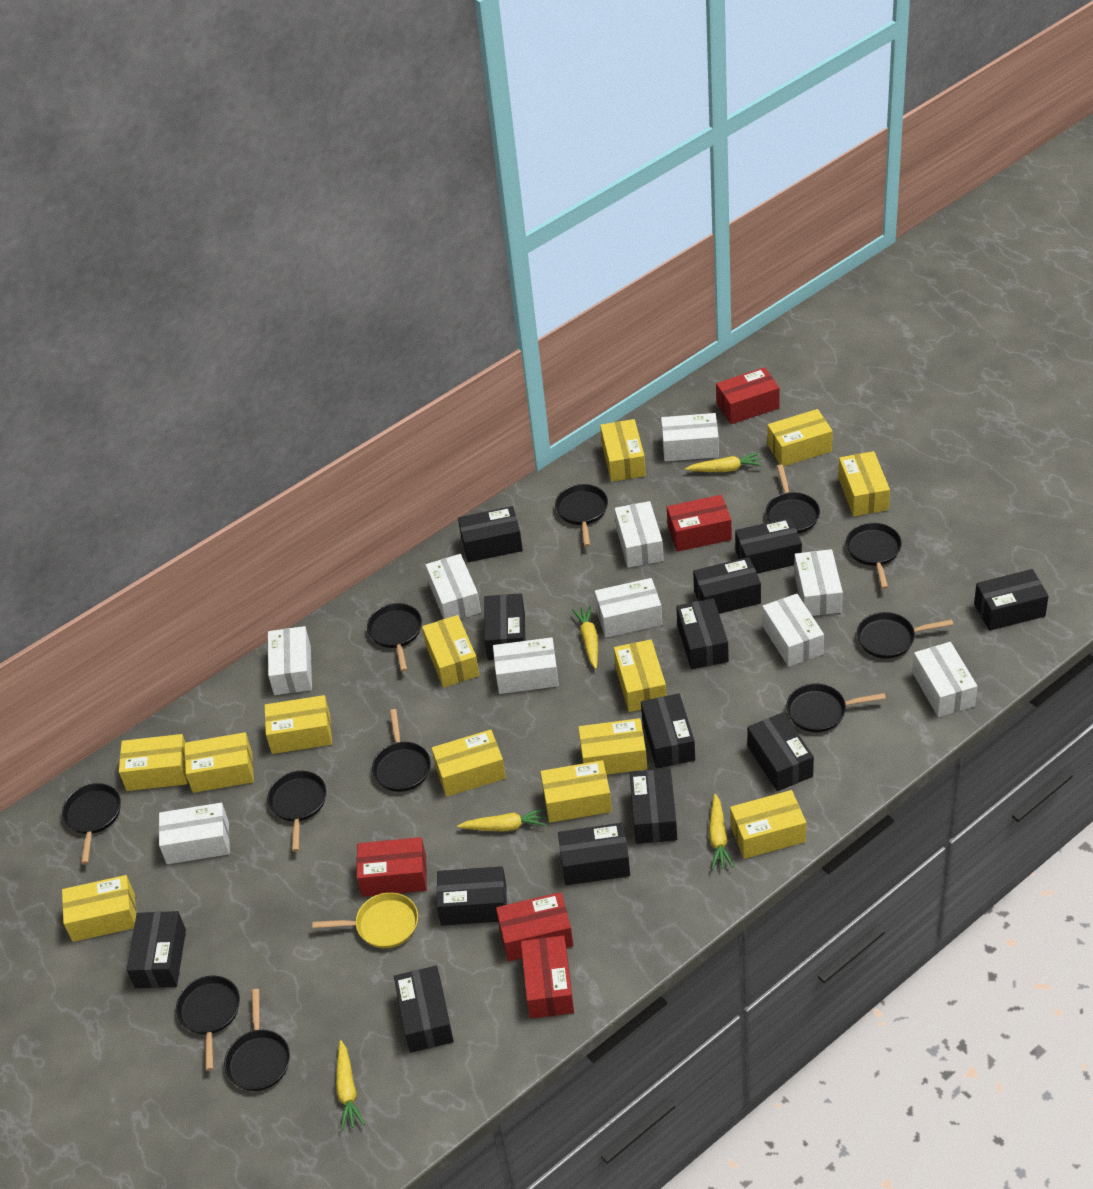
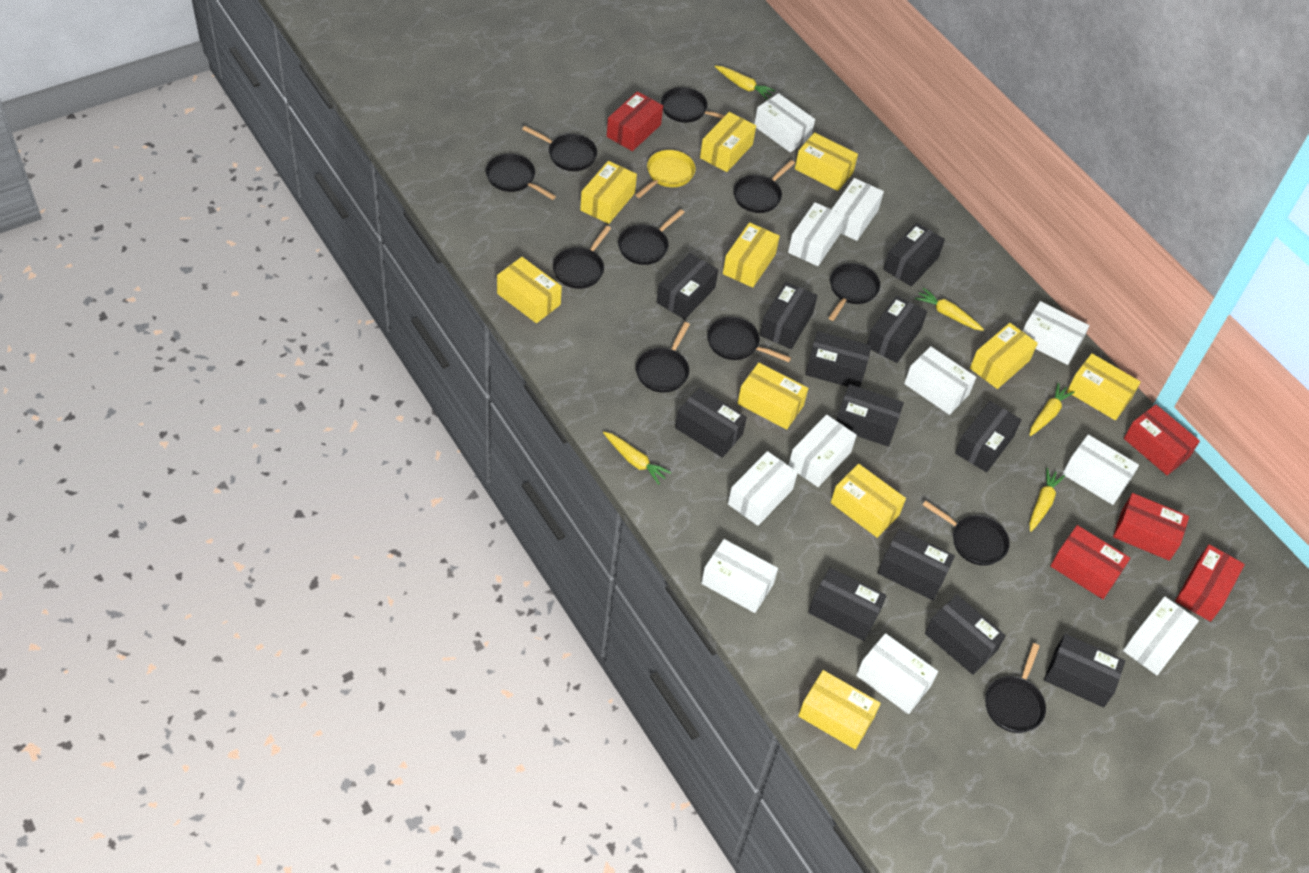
black box: [127,911,186,988] [394,966,454,1053] [436,866,507,926] [458,506,523,562] [484,593,525,660] [558,823,630,885] [629,769,677,844] [641,693,695,768] [676,598,729,669] [693,557,761,614] [735,518,802,574] [747,712,814,791] [974,569,1049,631] = 13 -> [657,253,718,319] [675,388,747,458] [760,282,818,349] [805,331,872,387] [808,567,886,641] [836,384,904,447] [867,296,927,363] [878,529,955,601] [883,223,945,287] [925,595,1006,675] [955,401,1022,472] [1044,634,1125,708] = 12
white box: [159,803,230,864] [268,626,312,695] [426,554,481,619] [493,637,559,694] [595,578,662,638] [615,501,664,568] [661,413,719,461] [762,594,824,667] [794,549,843,616] [912,642,977,717] = 10 -> [701,539,778,613] [728,451,798,526] [754,93,815,152] [788,202,845,266] [788,415,857,487] [832,178,884,241] [856,633,938,714] [904,346,976,415] [1023,301,1089,365] [1062,435,1139,505] [1123,597,1199,675] = 11
yellow box: [62,875,136,942] [119,734,188,791] [185,732,254,793] [264,695,332,754] [422,615,480,687] [432,729,506,797] [540,760,612,823] [578,718,647,775] [600,419,646,482] [614,639,666,712] [730,790,806,859] [767,409,833,467] [838,451,890,516] = 13 -> [497,257,562,323] [580,161,637,224] [700,112,756,172] [723,222,780,288] [737,363,808,430] [795,132,858,191] [798,670,881,750] [831,464,906,538] [970,323,1038,389] [1067,353,1141,420] = 10

